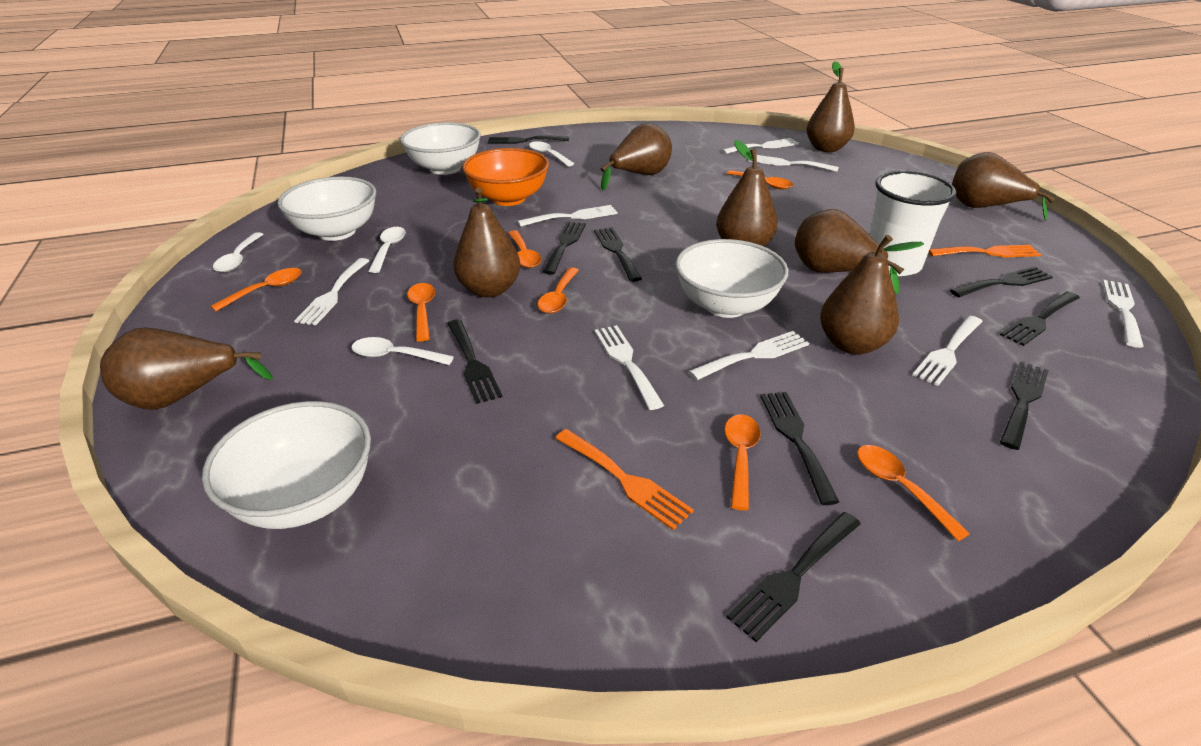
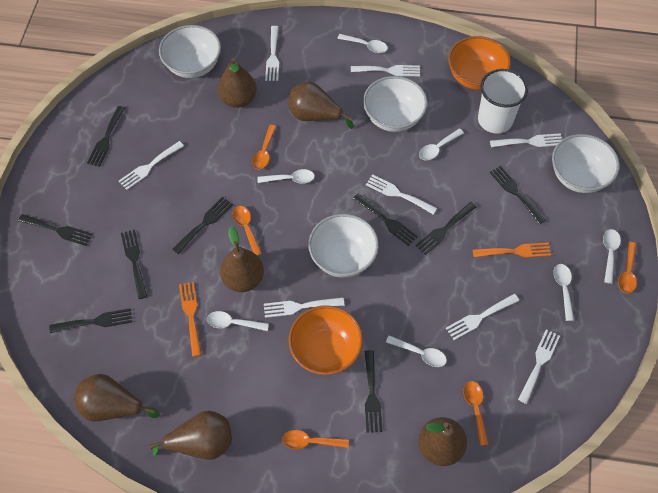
brown pear: [100,327,273,410] [453,188,520,297] [601,123,672,191] [716,140,778,246] [795,209,904,294] [806,61,855,152] [820,235,924,355] [952,152,1055,221] = 8 -> [74,374,159,422] [149,411,232,460] [217,58,257,108] [220,226,264,292] [288,82,353,129] [419,417,467,466] = 6
orange bowl: [462,148,549,206] = 1 -> [289,305,363,375] [448,36,511,90] = 2
orange spoon: [210,268,302,312] [407,283,435,341] [508,230,541,268] [538,267,579,314] [724,414,761,510] [727,170,793,190] [857,445,970,541] = 7 -> [233,206,262,256] [252,125,276,169] [282,430,349,449] [463,381,488,446] [618,242,637,294] = 5
white spoon: [213,232,264,272] [351,337,454,365] [368,227,406,273] [529,141,574,166] = 4 -> [207,311,269,331] [257,169,315,184] [337,34,388,53] [386,336,447,367] [419,129,464,160] [553,264,574,321] [603,229,621,284] = 7

